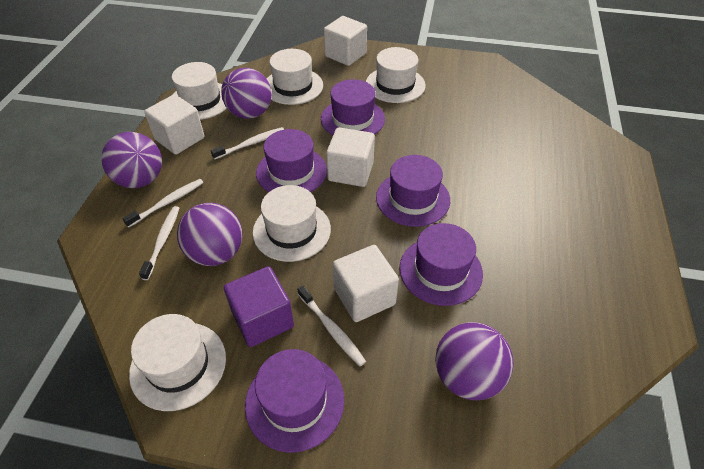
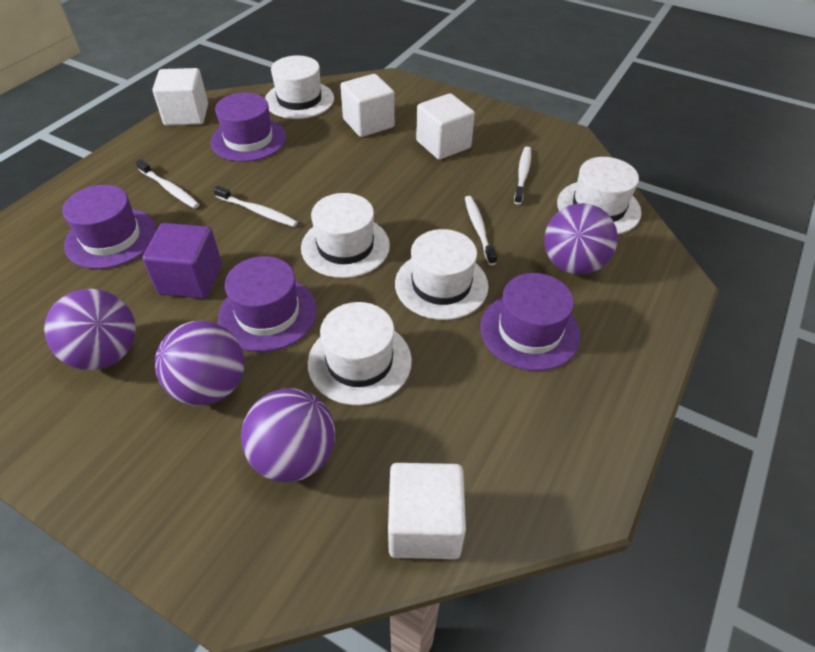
purple hat: [245,349,344,453] [256,129,327,192] [321,79,385,135] [376,155,450,227] [400,223,483,306] = 5 -> [62,185,157,269] [210,92,286,162] [218,256,317,352] [480,273,581,371] = 4

